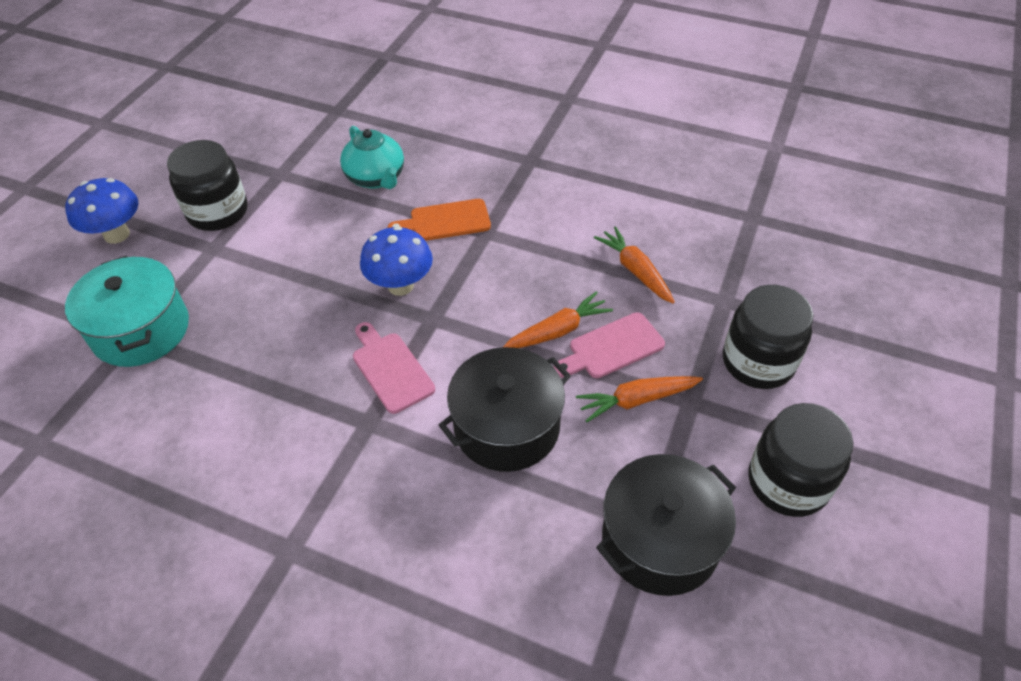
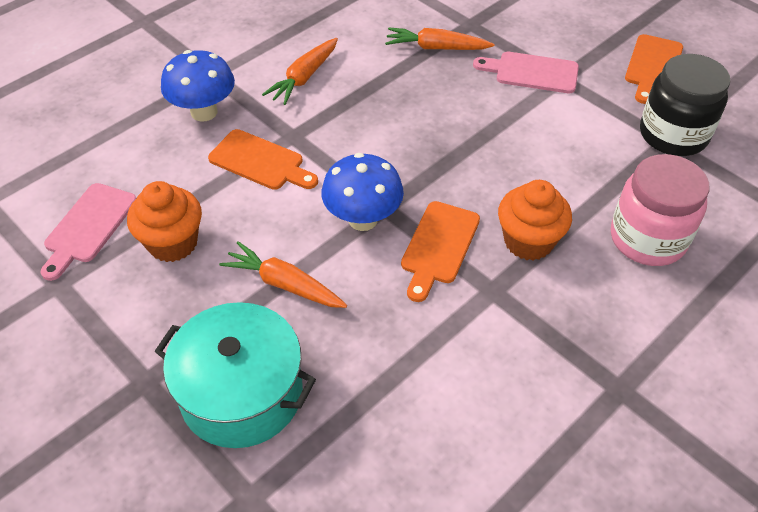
black jar: [167,140,248,231] [723,285,814,389] [748,403,853,517] = 3 -> [640,54,730,156] = 1
black pot: [439,347,571,472] [596,454,736,596] = 2 -> none = 0
orange cupcake: none = 0 -> [127,181,202,262] [498,180,572,260] = 2
orange cutting board: [388,199,491,241] = 1 -> [208,129,318,190] [401,201,480,302] [625,34,683,104] = 3
pink jar: none = 0 -> [611,154,710,266] = 1
turquoise teapot: [340,126,404,189] = 1 -> none = 0

